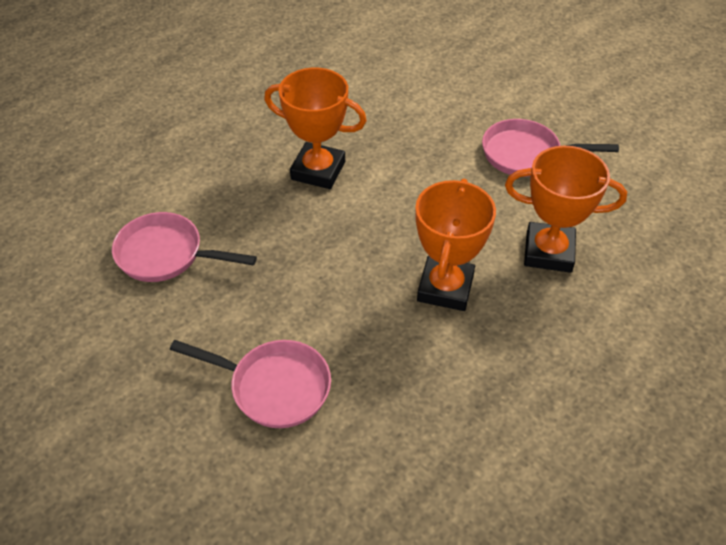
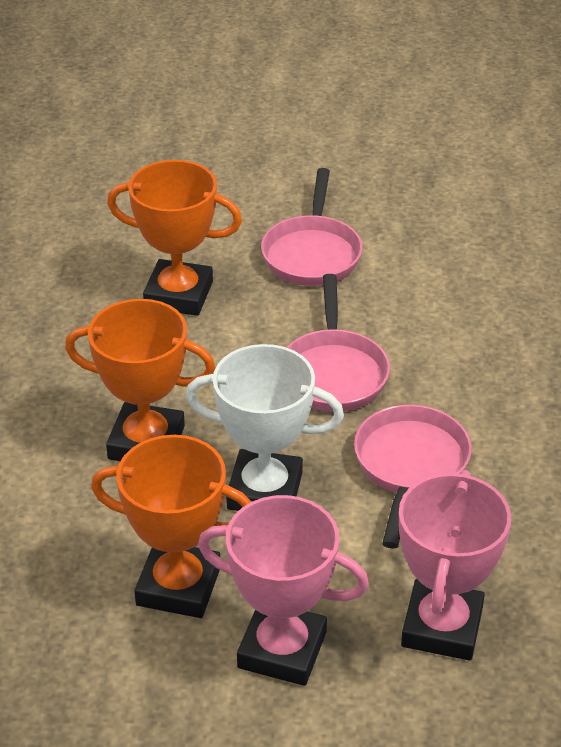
pink trophy: none = 0 -> [198,495,369,686] [399,470,511,661] = 2
white trophy: none = 0 -> [186,344,344,511] = 1

